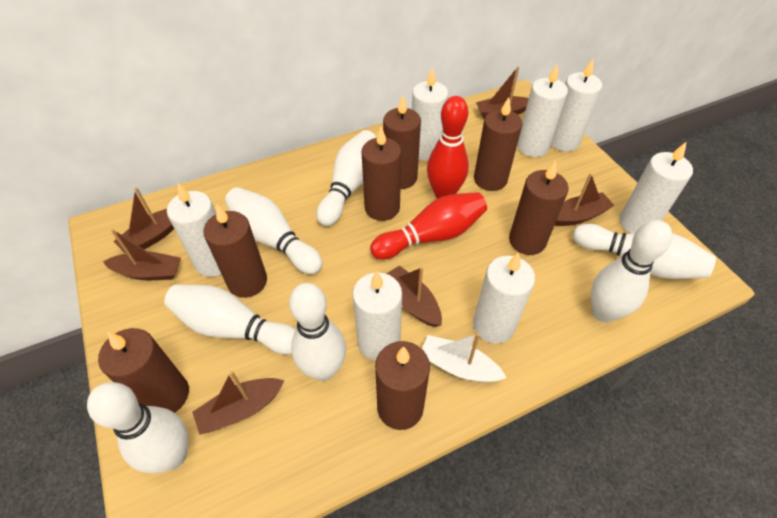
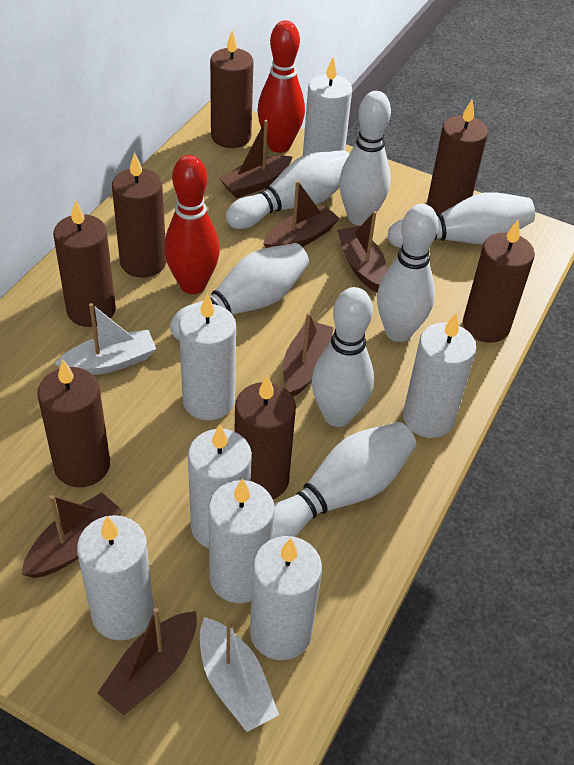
white boat: [422,333,506,383] = 1 -> [55,303,156,375] [200,617,279,732] = 2

